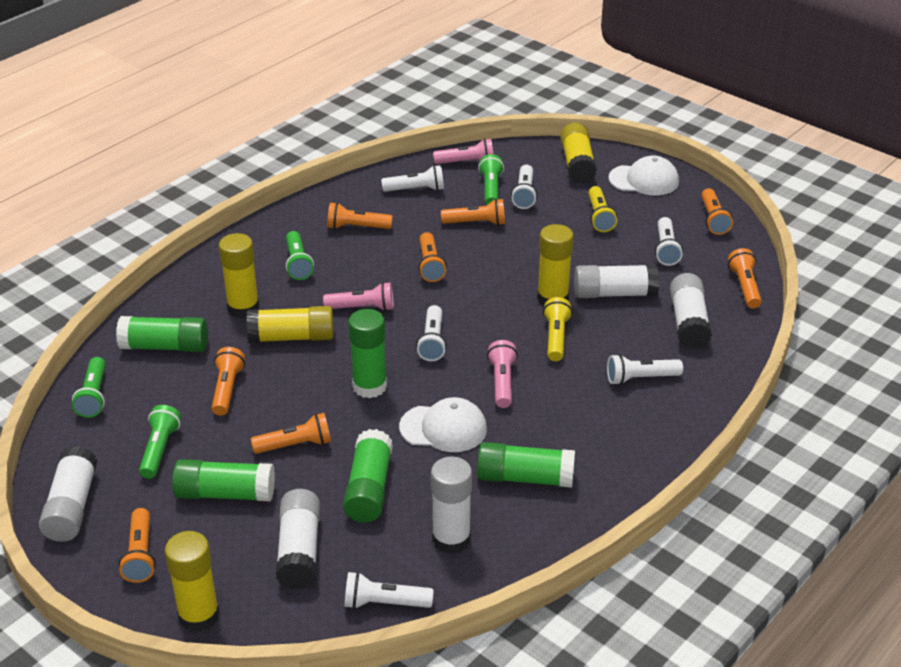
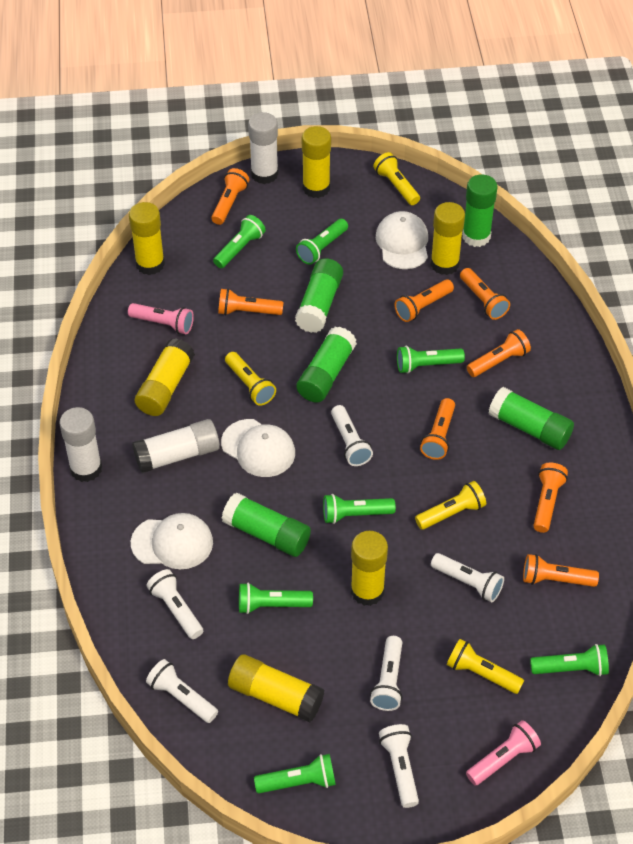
green flashlight: [72,357,106,418] [139,405,181,479] [286,231,314,280] [478,154,504,205] = 4 -> [213,215,266,268] [239,583,313,614] [254,754,336,793] [296,219,348,265] [323,494,396,524] [397,346,465,373] [530,644,609,676] = 7
pink flashlight: [323,282,394,311] [433,139,493,164] [487,340,518,408] = 3 -> [128,303,194,334] [466,720,541,786] = 2
white cap: [399,397,487,452] [608,156,679,195] = 2 -> [131,513,213,569] [221,419,295,477] [376,211,428,269] = 3
white glue stick: [39,446,97,542] [276,489,320,589] [431,457,472,554] [574,264,659,298] [670,273,712,349] = 5 -> [59,407,102,482] [132,419,220,473] [248,112,279,184] = 3
yellow flashlight: [543,297,573,361] [588,186,617,232] = 2 -> [225,352,276,406] [373,152,420,205] [415,481,486,530] [447,639,524,694] = 4
yellow glue stick: [165,531,220,632] [219,233,259,318] [247,306,334,343] [537,224,574,306] [561,123,597,184] = 5 -> [129,202,165,275] [135,338,195,416] [228,654,324,722] [302,126,331,198] [351,531,388,606] [431,202,465,275] = 6

